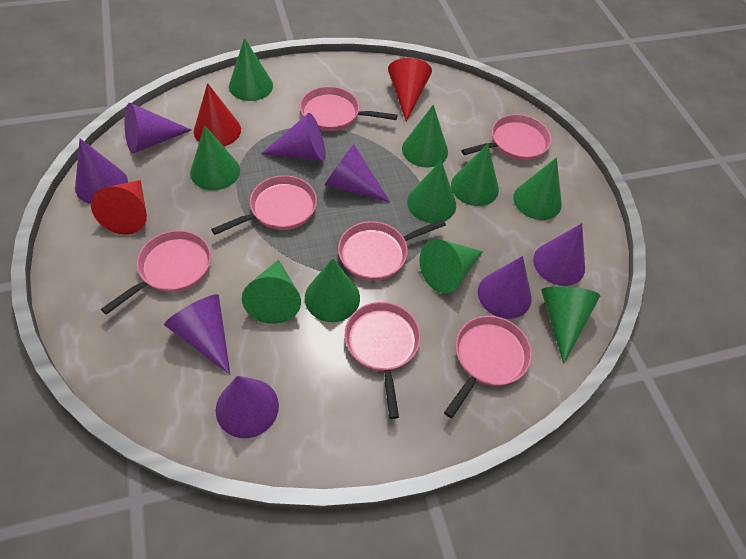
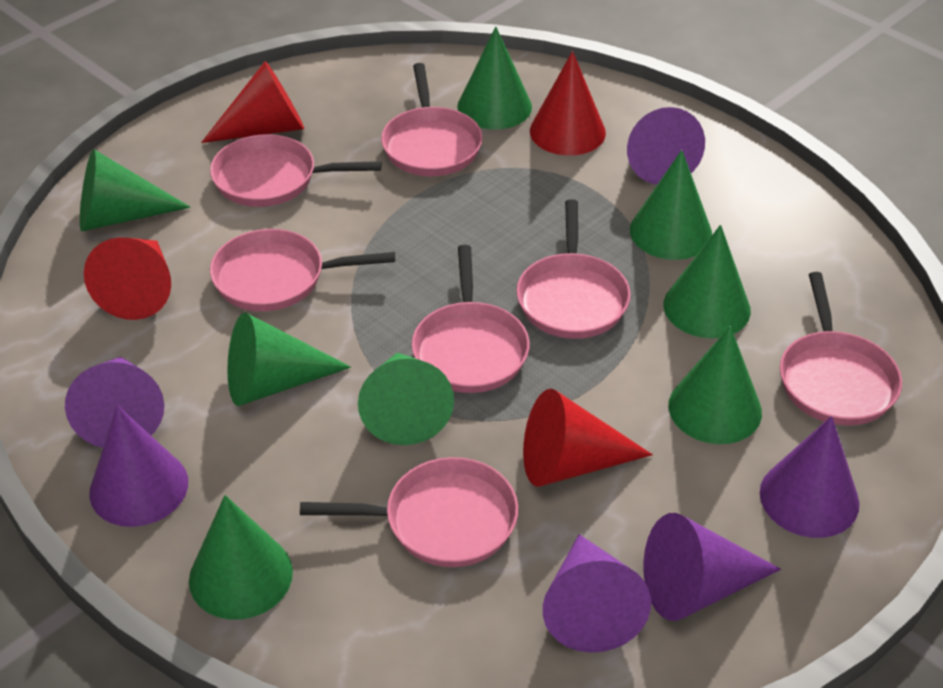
green cone: [190,125,240,190] [229,38,273,101] [242,260,301,324] [305,258,360,322] [402,105,448,168] [407,160,456,223] [419,239,483,293] [451,143,499,206] [513,157,562,220] [541,286,601,364] = 10 -> [80,149,191,231] [189,495,293,620] [227,313,351,406] [358,352,454,445] [457,26,532,130] [630,150,712,260] [663,225,751,338] [668,326,762,444] = 8
purple cone: [75,139,128,204] [124,103,192,154] [164,294,230,375] [216,376,279,438] [261,113,326,161] [325,144,390,202] [478,256,532,319] [533,223,585,286] = 8 -> [65,357,164,448] [89,405,188,527] [543,534,651,653] [627,107,705,185] [644,513,781,621] [760,416,859,538] = 6
red cone: [91,180,147,234] [194,83,241,146] [388,58,432,122] = 3 -> [84,237,171,320] [201,61,304,143] [523,389,653,486] [530,51,606,155] = 4

